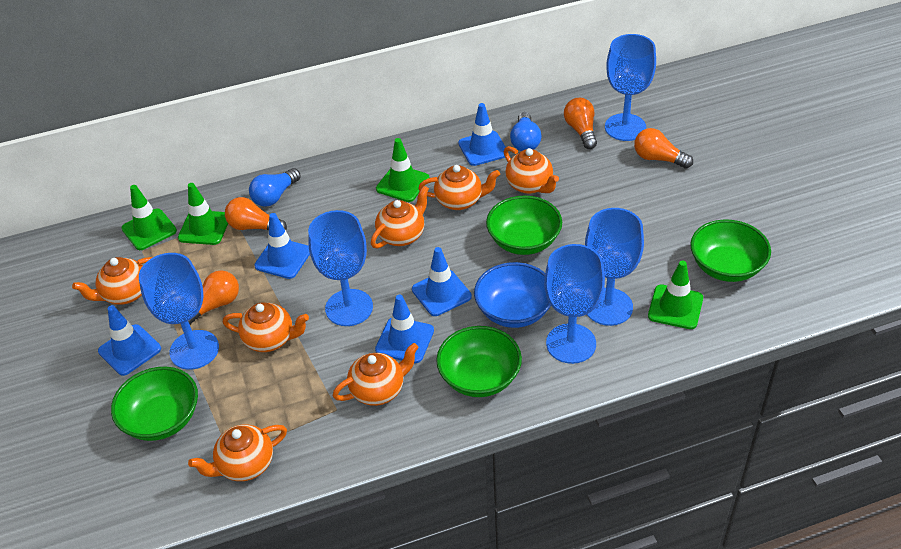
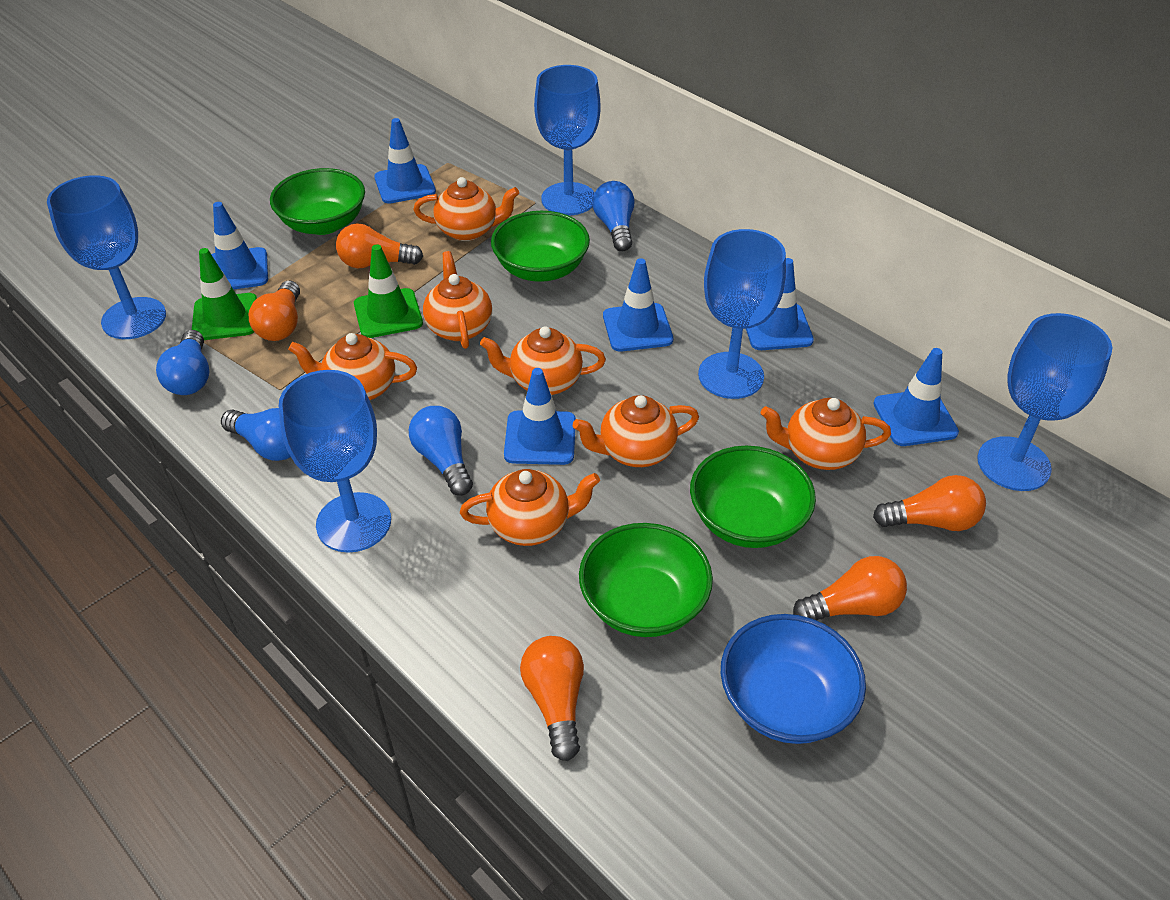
blue light bulb: [249,168,301,207] [510,112,541,151] = 2 -> [156,330,209,395] [221,408,291,461] [409,406,473,496] [592,181,634,251] = 4
blue traffic cone: [98,305,161,376] [254,213,310,279] [375,295,434,363] [412,247,472,316] [458,103,509,166] = 5 -> [211,202,268,290] [374,118,436,204] [504,368,576,465] [603,258,673,352] [746,258,814,350] [873,348,959,446] = 6
green traffic cone: [122,185,177,250] [178,183,228,245] [376,138,429,202] [648,260,703,329] = 4 -> [192,248,257,340] [354,244,423,338] = 2
orange light bulb: [188,270,239,325] [225,197,287,230] [564,98,597,149] [634,128,693,169] = 4 -> [249,280,300,341] [336,223,423,268] [520,636,584,761] [793,556,907,621] [873,475,986,531] = 5

